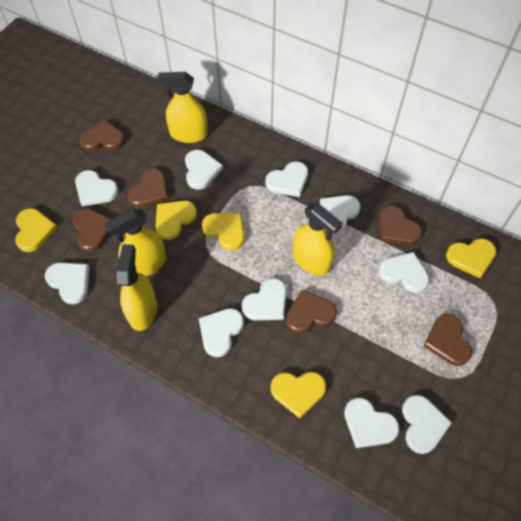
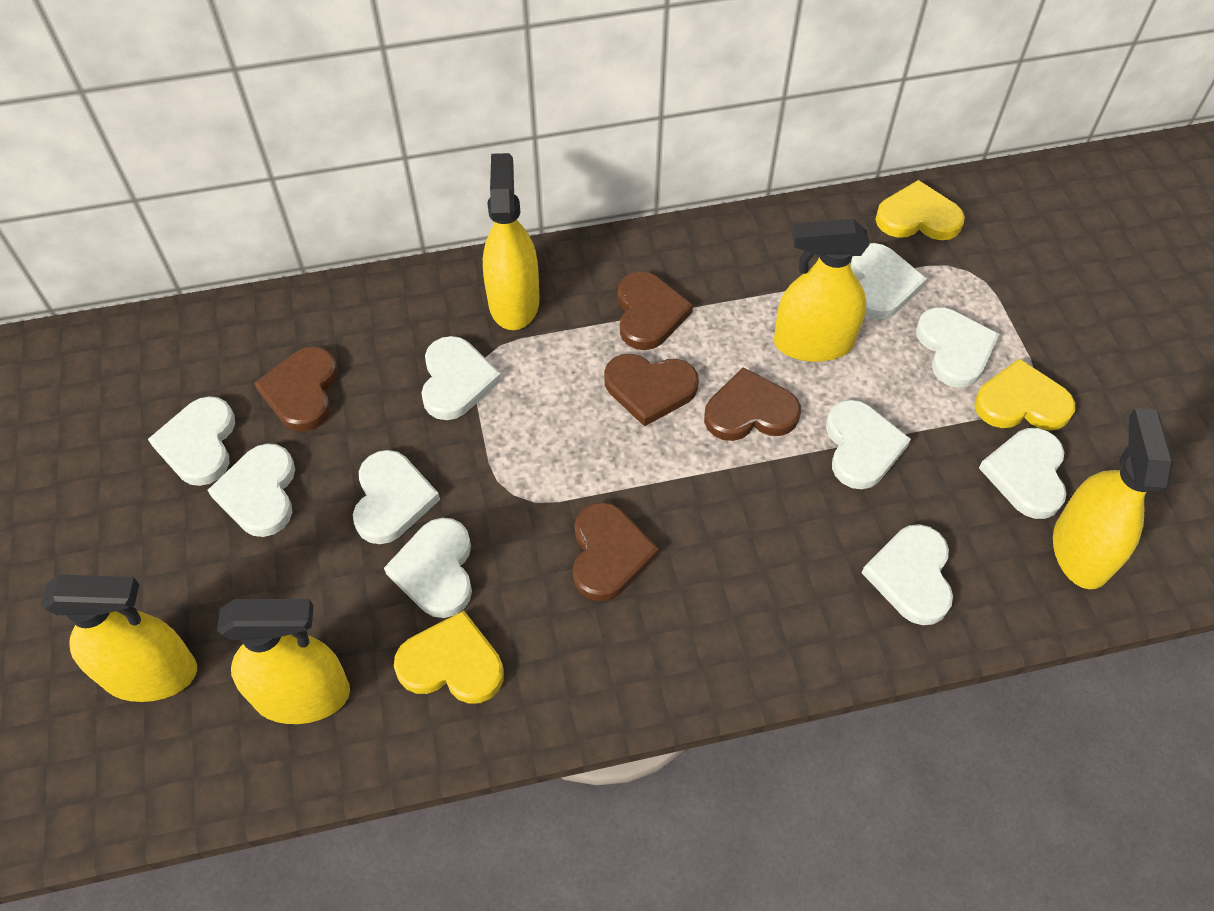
brown heart: [73,209,112,252] [80,120,125,151] [128,169,169,208] [286,290,337,333] [379,206,422,245] [424,314,472,366] = 6 -> [254,347,338,432] [573,502,659,601] [604,354,699,427] [618,272,693,350] [704,367,801,441] = 5
yellow heart: [15,208,57,252] [155,200,197,240] [202,213,245,251] [271,372,326,419] [446,239,496,278] = 5 -> [394,611,504,704] [876,180,965,240] [974,358,1075,430] = 3
yellow spray bottle: [104,209,166,276] [117,244,157,331] [157,72,208,143] [293,203,343,275] = 4 -> [41,575,197,702] [217,599,350,724] [483,153,540,330] [774,219,870,362] [1053,408,1173,589] = 5

